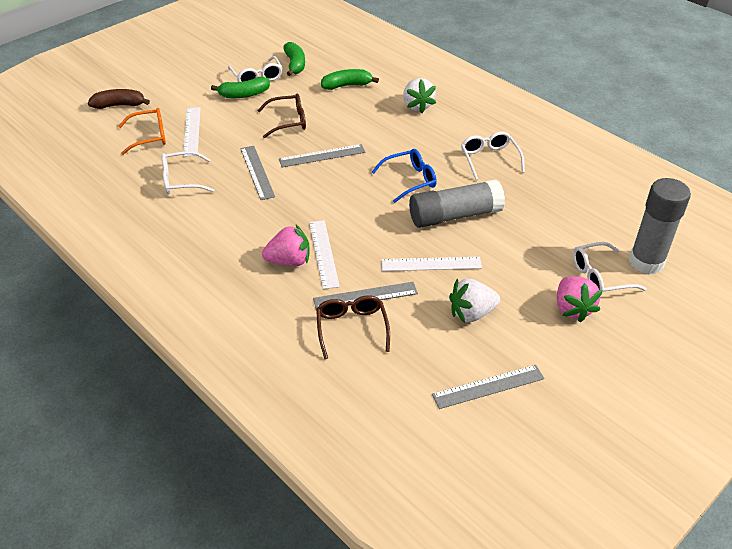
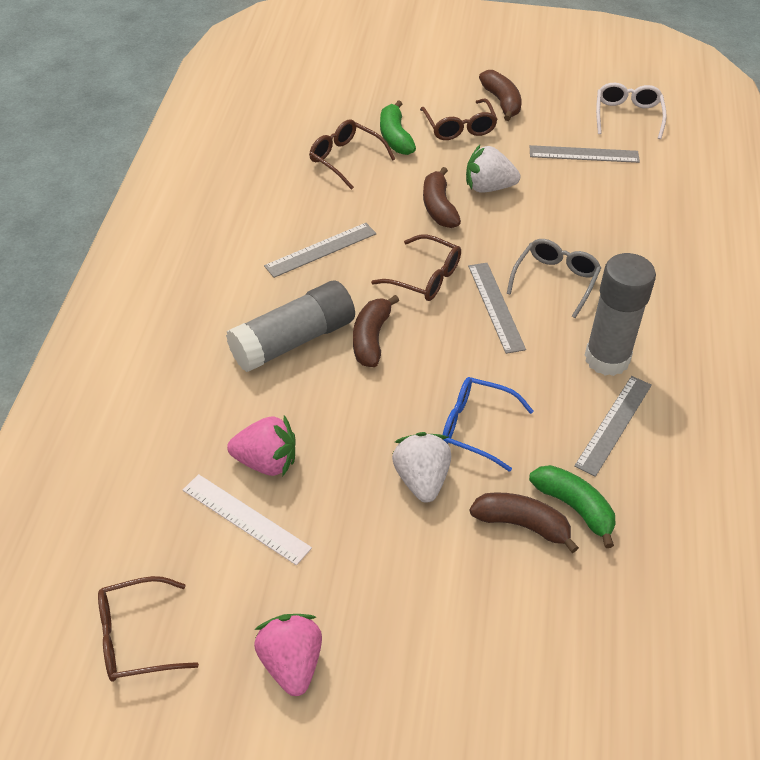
brown banana: [88,89,150,109] = 1 -> [353,295,399,367] [423,167,461,228] [469,492,579,553] [479,70,522,121] = 4
brown glasses: [257,94,306,138] [316,295,390,359] = 2 -> [98,576,199,682] [309,119,395,190] [371,234,461,301] [420,98,498,140] = 4
green banana: [211,77,270,98] [283,42,305,76] [321,69,379,90] = 3 -> [380,100,416,155] [529,465,616,548] = 2
grey glasses: none = 0 -> [507,239,601,318] = 1
orange glasses: [118,108,166,155] = 1 -> none = 0
white glasses: [162,151,215,194] [228,56,282,82] [461,131,525,180] [573,242,647,295] = 4 -> [596,83,667,139] = 1
white ruler: [183,107,200,157] [309,220,340,289] [381,257,482,271] = 3 -> [183,474,312,565] = 1

